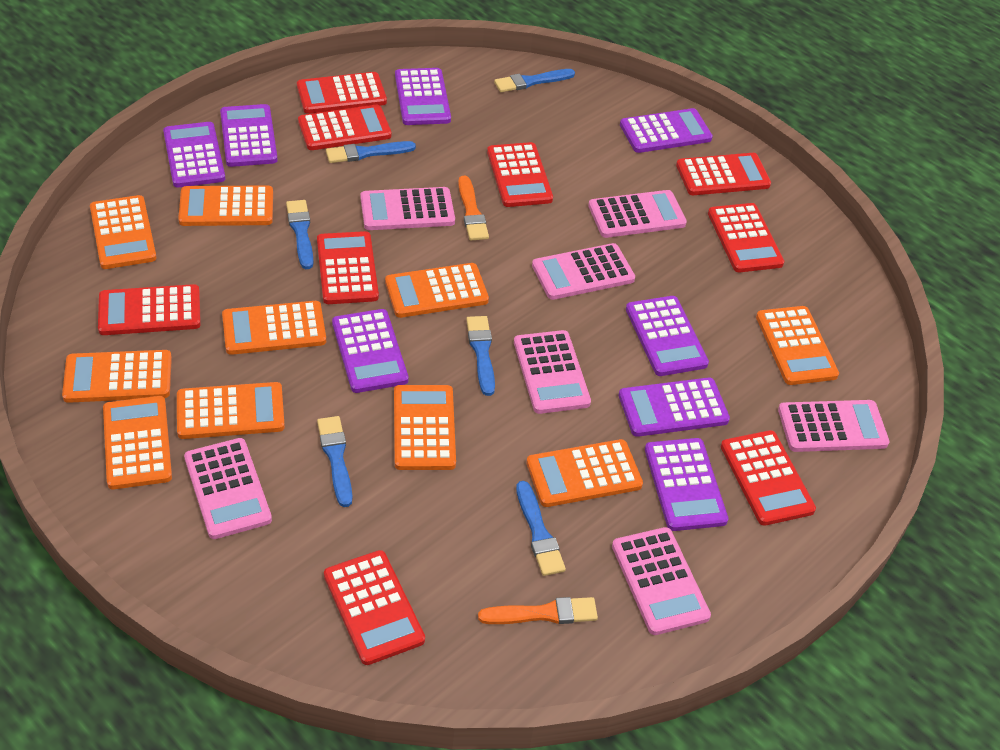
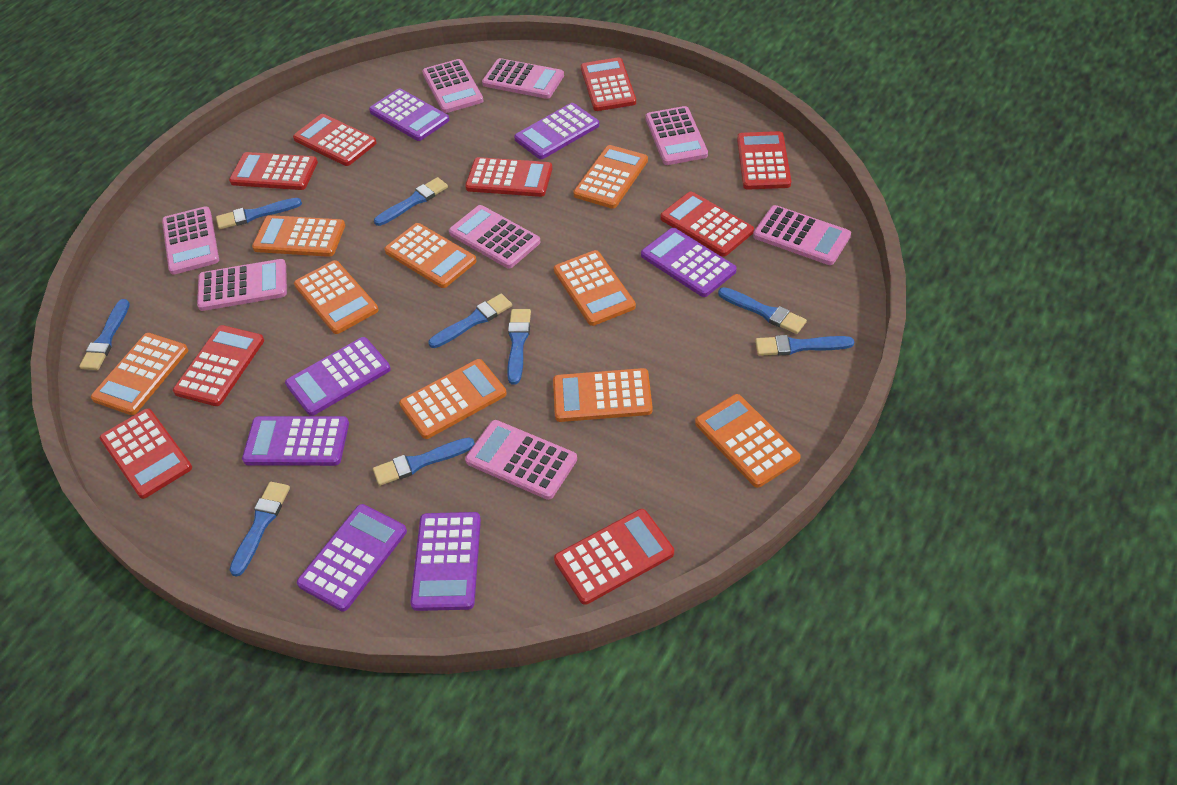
blue brush: [286,200,314,269] [317,416,352,507] [326,141,416,163] [466,316,495,396] [494,69,575,92] [516,481,566,576] = 6 -> [79,299,130,370] [216,198,302,229] [229,482,290,577] [373,437,475,486] [374,177,448,226] [428,294,512,348] [507,309,531,385] [718,287,807,334] [755,335,854,356] = 9
orange brush: [458,176,489,240] [478,597,598,624] = 2 -> none = 0
orange calculator: [62,350,172,403] [90,195,157,269] [103,396,172,489] [177,382,285,439] [178,185,273,226] [222,301,326,355] [385,263,489,318] [394,385,456,470] [526,439,643,507] [756,306,839,385] = 10 -> [91,333,188,415] [252,215,345,257] [294,260,379,334] [384,223,476,288] [399,359,507,439] [553,368,653,422] [554,250,636,326] [573,145,648,209] [695,394,801,488] = 9
pink calculator: [184,438,272,539] [360,187,455,230] [514,330,591,414] [532,243,635,300] [588,190,687,238] [612,527,711,635] [778,400,890,452] = 7 -> [162,206,219,275] [197,259,287,311] [422,59,483,113] [449,205,541,269] [465,420,577,500] [482,58,564,99] [645,106,708,165] [753,205,851,265] = 8
purple calculator: [163,122,225,187] [220,104,278,167] [332,309,408,393] [395,68,451,125] [619,378,730,437] [620,108,713,153] [626,296,709,376] [645,438,728,531] = 8 -> [242,416,349,466] [285,337,391,416] [297,504,407,611] [369,88,449,141] [410,512,481,611] [514,103,599,159] [641,228,737,297] = 7

